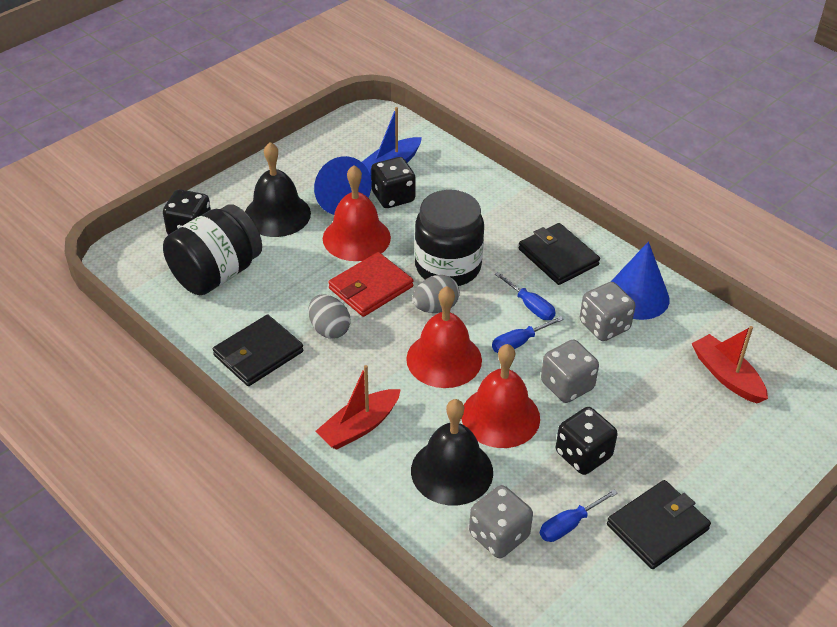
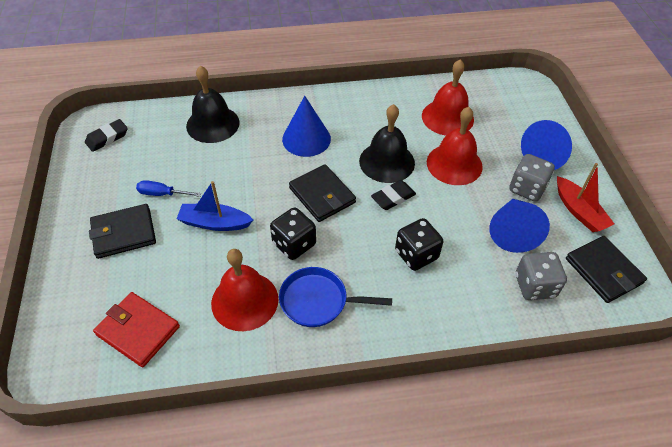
black dice: [163,189,211,235] [371,157,416,208] [556,407,618,475] = 3 -> [270,207,316,260] [395,218,443,271] = 2
black eraser: none = 0 -> [85,119,128,152] [371,180,416,210] = 2
black jar: [163,204,262,295] [415,190,484,286] = 2 -> none = 0
blue cone: [314,156,372,215] [611,242,670,320] = 2 -> [282,96,331,157] [489,199,550,253] [521,120,572,170] = 3
blue pan: none = 0 -> [279,267,392,327] = 1
blue screwdriver: [492,316,564,353] [495,272,556,320] [540,489,618,542] = 3 -> [136,180,201,197] = 1
grey dice: [469,485,533,558] [541,339,599,403] [580,282,636,341] = 3 -> [509,154,555,202] [516,252,567,300] = 2
grey egg: [309,294,351,339] [413,275,460,313] = 2 -> none = 0
red boat: [315,365,401,450] [692,326,768,403] = 2 -> [557,163,614,232] = 1

